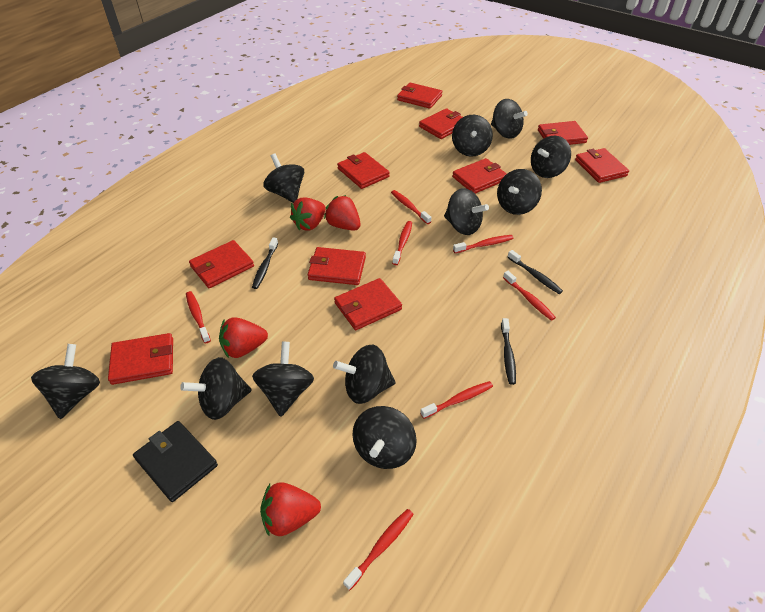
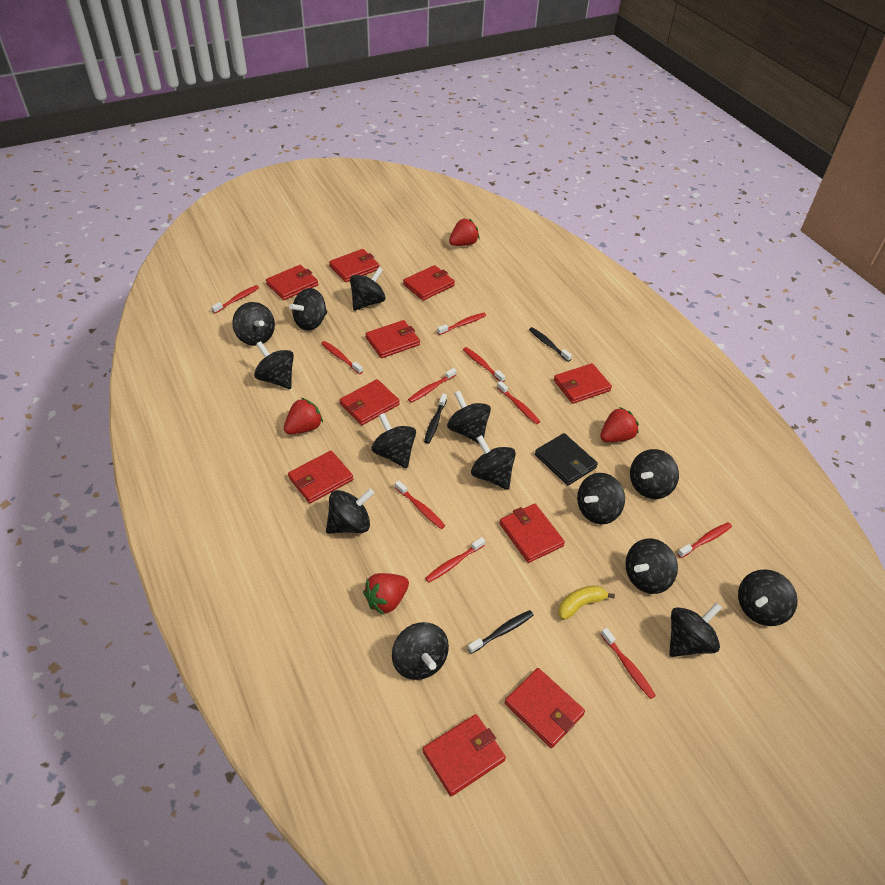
black spinning top: [31,344,100,419] [180,357,252,420] [252,342,314,417] [263,153,304,203] [333,344,396,404] [352,406,417,469] [444,188,489,235] [452,115,493,157] [491,99,528,139] [497,169,542,215] [531,136,571,178] = 11 -> [232,302,275,346] [254,341,294,389] [289,288,327,331] [326,489,374,534] [350,267,386,311] [371,413,416,468] [392,622,449,680] [447,391,491,443] [471,435,516,490] [577,473,625,524] [625,538,678,594] [630,449,679,499] [669,602,722,657] [738,569,798,626] = 14
red toothbrush: [186,291,211,343] [343,509,414,590] [391,190,431,224] [392,221,412,265] [420,381,493,419] [453,235,514,253] [503,271,556,321] = 7 -> [211,285,259,314] [321,341,363,374] [395,480,445,529] [408,368,457,403] [425,537,485,583] [437,313,486,335] [463,347,505,382] [497,381,540,424] [600,628,656,699] [677,522,732,558] = 10
yellow banana: none = 0 -> [558,585,615,620] = 1

